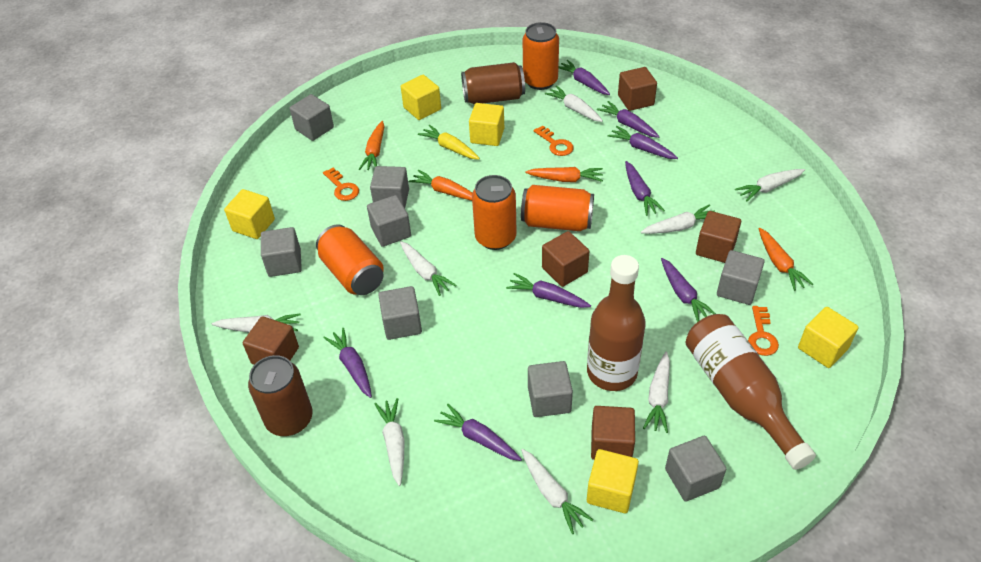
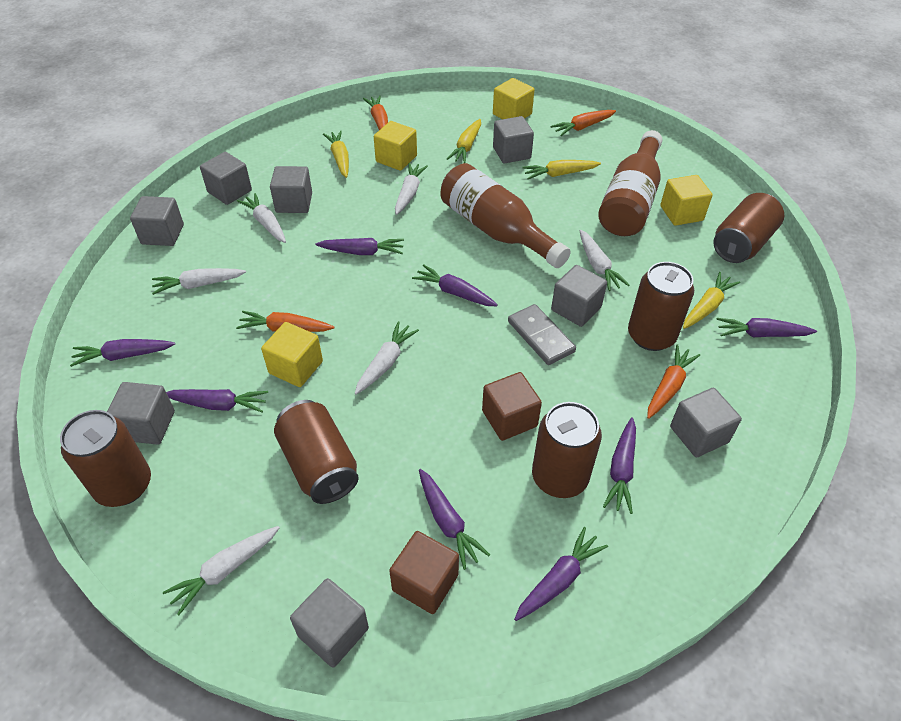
brown can: [248,355,313,436] [461,62,525,105] = 2 -> [60,410,151,507] [274,400,359,504] [532,402,602,498] [628,262,694,351] [713,193,784,263] = 5
brown cube: [243,316,299,365] [542,231,589,287] [591,406,635,460] [618,67,657,111] [696,211,741,263] = 5 -> [389,531,459,614] [482,372,542,441] = 2
grey domino: none = 0 -> [508,304,576,365] = 1
orange can: [316,224,384,295] [472,175,517,250] [521,185,594,231] [523,22,559,90] = 4 -> none = 0
orange key: [323,168,359,201] [534,125,574,156] [748,306,779,356] = 3 -> none = 0
white carrot: [212,314,301,333] [375,398,405,486] [400,241,457,296] [521,449,593,534] [545,86,603,122] [641,204,715,234] [643,352,670,433] [735,169,805,202] = 8 -> [152,268,246,295] [163,526,280,615] [237,193,286,243] [355,321,419,395] [395,163,428,215] [579,230,629,291] = 6
yellow carrot: [418,124,480,160] = 1 -> [323,131,349,178] [447,119,481,163] [522,160,601,179] [683,272,740,329] = 4
yellow cube: [224,189,275,239] [401,75,441,120] [469,103,504,146] [587,449,639,513] [798,307,858,368] = 5 -> [261,322,323,387] [374,121,417,171] [493,78,534,119] [660,175,713,226] = 4

